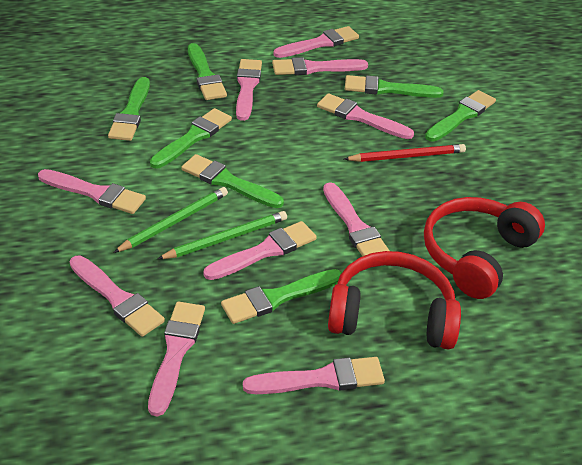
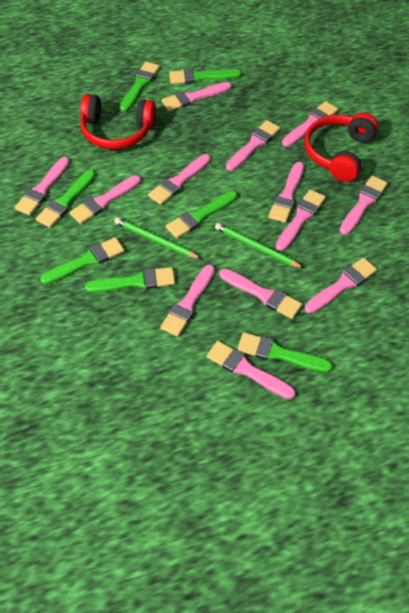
pink brush: [38,169,146,214] [70,255,165,337] [148,302,205,417] [203,221,317,280] [236,59,262,121] [243,357,385,394] [272,57,368,75] [273,26,359,58] [317,93,414,139] [323,182,390,257] = 10 -> [15,157,70,215] [69,175,141,224] [148,154,211,205] [160,264,215,337] [162,82,232,111] [206,341,296,399] [219,268,302,319] [226,120,280,171] [268,162,304,223] [276,189,326,251] [282,101,338,147] [305,257,377,314] [340,176,388,235] = 13
red pencil: [344,144,466,162] = 1 -> none = 0

